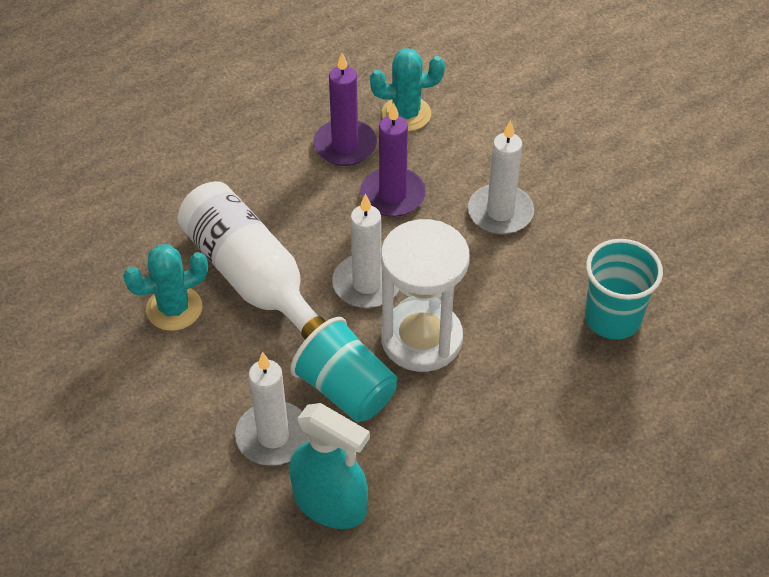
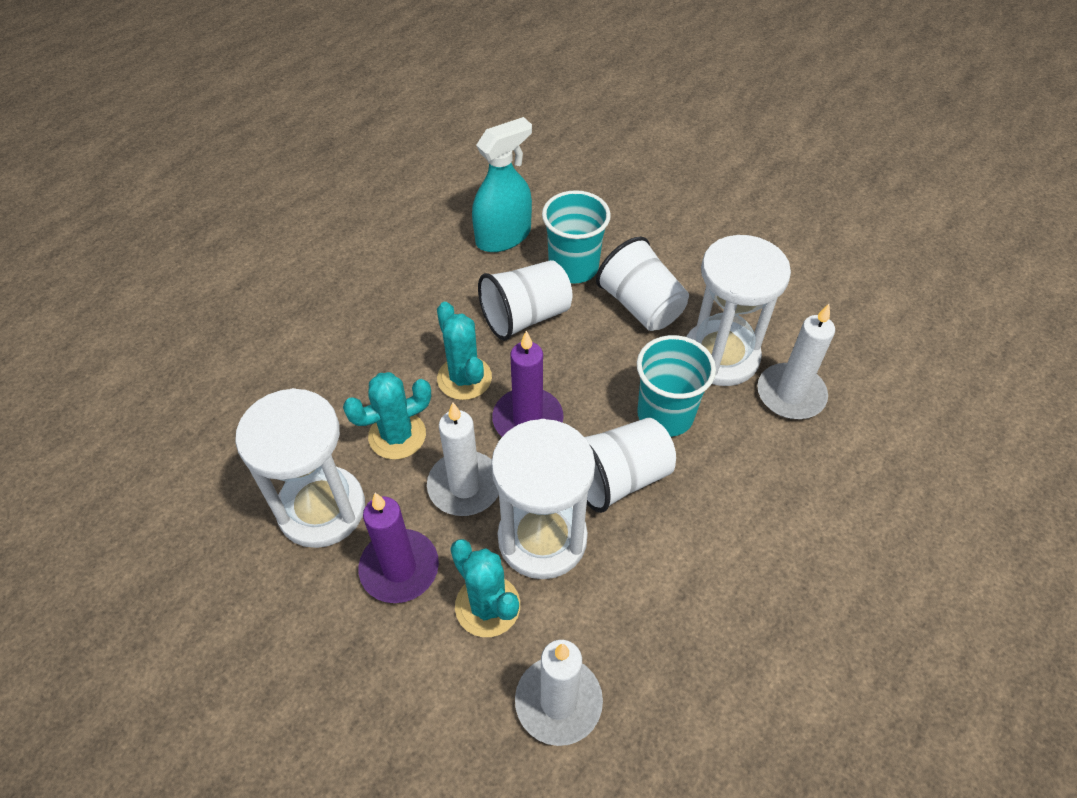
turquoise cactus: [123,244,208,331] [370,48,445,131] = 2 -> [343,372,431,460] [437,302,492,400] [450,539,520,637] = 3
white bottle: [177,181,326,340] = 1 -> none = 0
white cup: none = 0 -> [478,260,572,341] [584,418,676,513] [596,237,689,331] = 3
white hourglass: [381,219,470,372] = 1 -> [235,388,365,548] [491,419,595,579] [686,235,791,386] = 3

